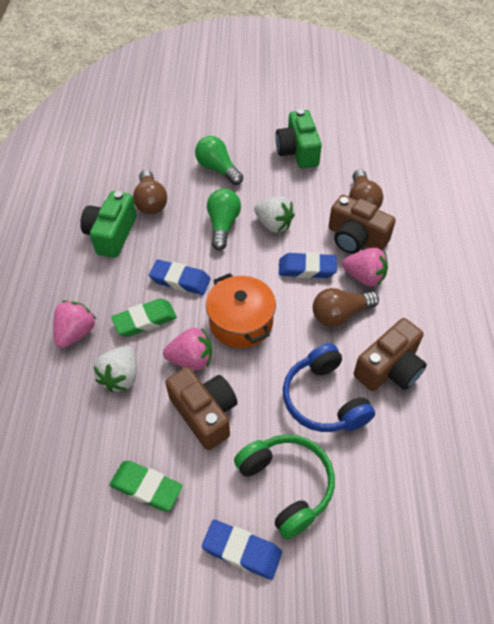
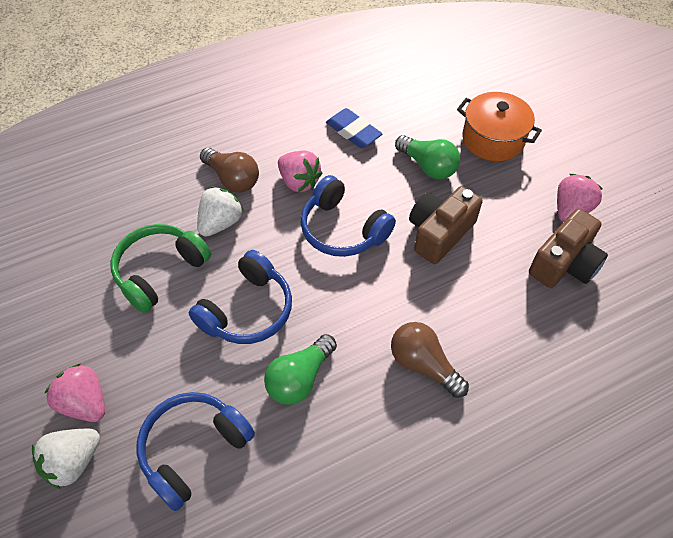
blue eraser: [149,260,211,295] [202,520,282,580] [279,252,337,278] = 3 -> [326,108,382,148] = 1
blue headphones: [283,343,375,432] = 1 -> [137,392,255,511] [189,250,292,344] [300,175,396,257] = 3
brown camera: [165,367,238,450] [329,195,396,254] [354,318,427,391] = 3 -> [409,186,482,264] [529,209,608,288] = 2
brown light bulb: [133,170,167,214] [313,288,379,327] [349,169,383,209] = 3 -> [200,148,259,192] [391,322,469,398] = 2
green camera: [80,191,137,258] [275,109,322,168] = 2 -> none = 0
green eraser: [109,461,183,511] [111,299,177,337] = 2 -> none = 0

